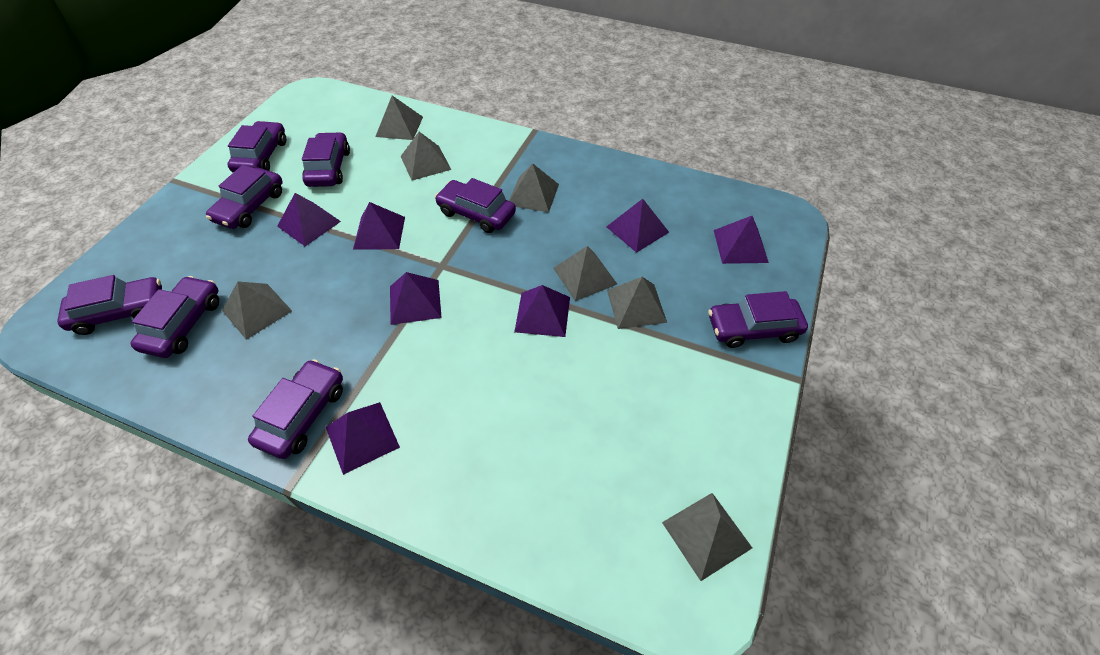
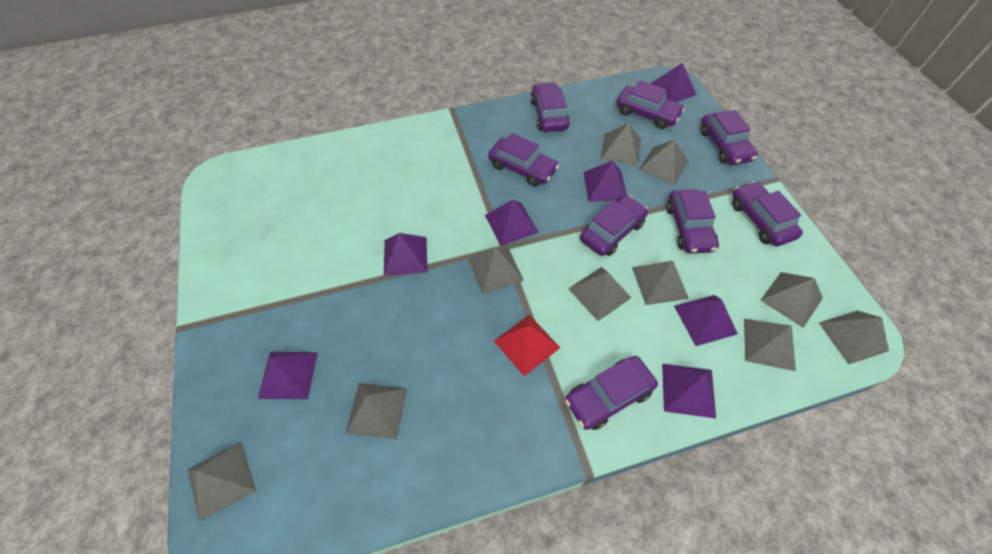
grey pyramid: [222,281,292,340] [375,96,423,140] [401,132,451,180] [509,163,559,212] [553,246,617,301] [607,277,667,329] [662,493,752,581] = 7 -> [187,442,256,521] [346,383,407,439] [468,247,524,294] [569,267,631,321] [600,123,641,166] [632,261,689,305] [639,140,688,185] [744,319,796,371] [761,272,823,328] [819,310,889,364] = 10
red pyramid: none = 0 -> [494,315,560,376] = 1

